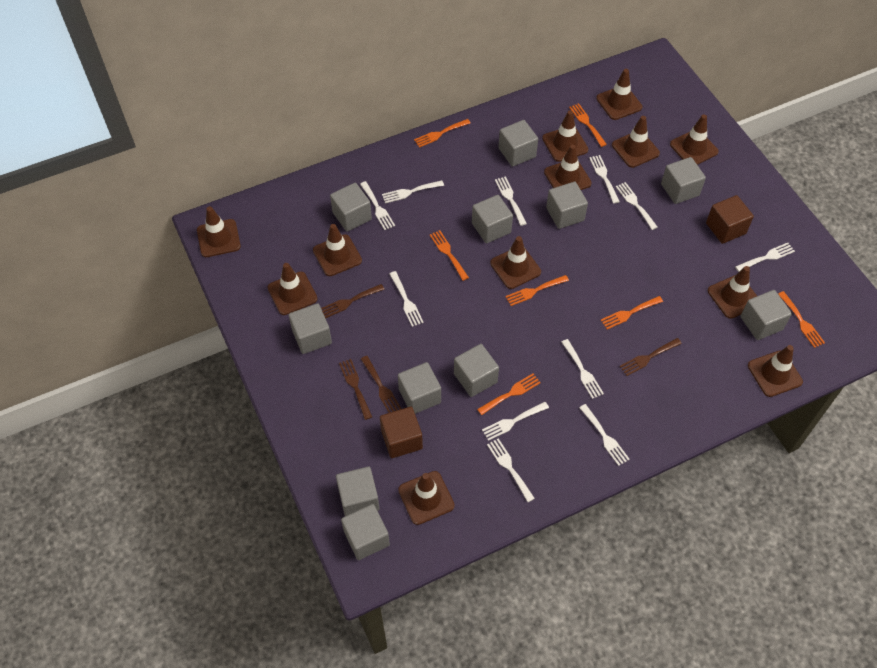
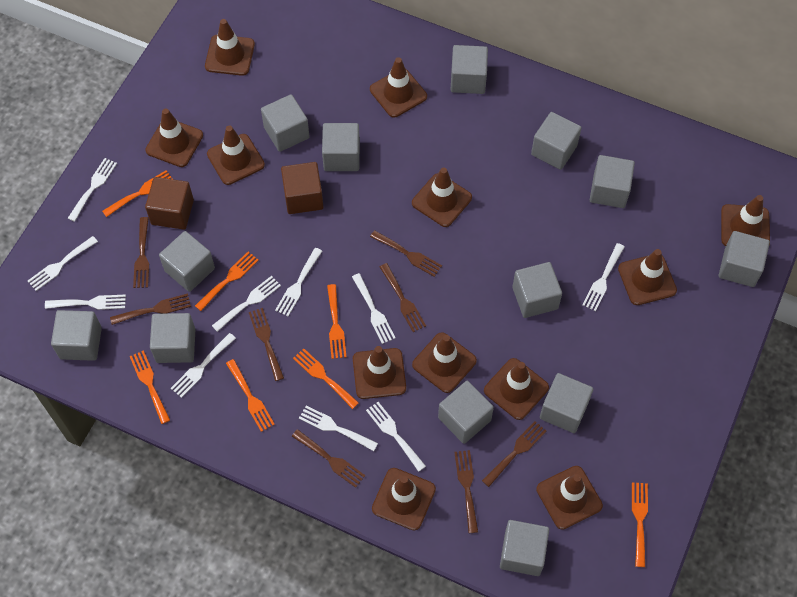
brown fork: [321,284,385,318] [339,359,372,420] [361,356,401,413] [619,338,682,376] = 4 -> [110,293,191,325] [133,217,149,288] [249,308,284,381] [292,429,365,488] [370,230,442,277] [380,263,426,332] [454,450,478,533] [482,421,546,487] = 8
grey cube: [289,303,332,354] [330,183,372,232] [336,467,379,516] [341,504,390,560] [398,362,441,414] [454,344,499,397] [472,195,513,243] [498,120,538,167] [546,182,588,229] [661,157,706,204] [740,290,792,340] = 11 -> [51,310,102,361] [150,313,196,363] [159,231,215,292] [261,94,310,152] [322,123,360,171] [438,381,494,444] [451,45,488,94] [500,520,549,576] [512,262,562,318] [531,112,582,170] [540,373,593,433] [590,155,635,208] [719,231,770,287] = 13
white fork: [360,181,395,230] [382,180,444,203] [389,271,424,327] [482,402,549,441] [487,438,535,502] [495,176,527,226] [562,339,604,399] [579,404,630,466] [589,155,620,204] [616,182,658,230] [735,243,795,272] = 11 -> [28,236,98,291] [45,294,126,310] [68,158,117,222] [171,333,236,398] [212,276,281,332] [275,248,322,316] [299,406,378,451] [352,273,396,344] [366,402,426,472] [582,243,625,311] = 10

